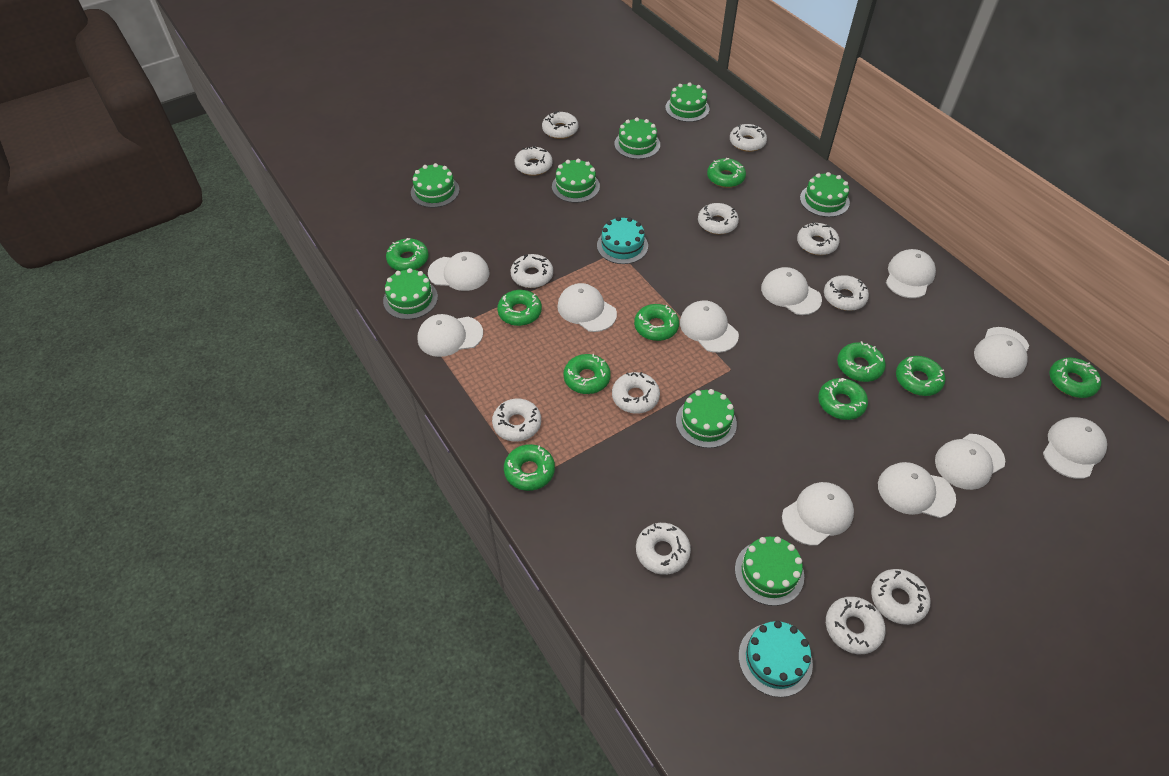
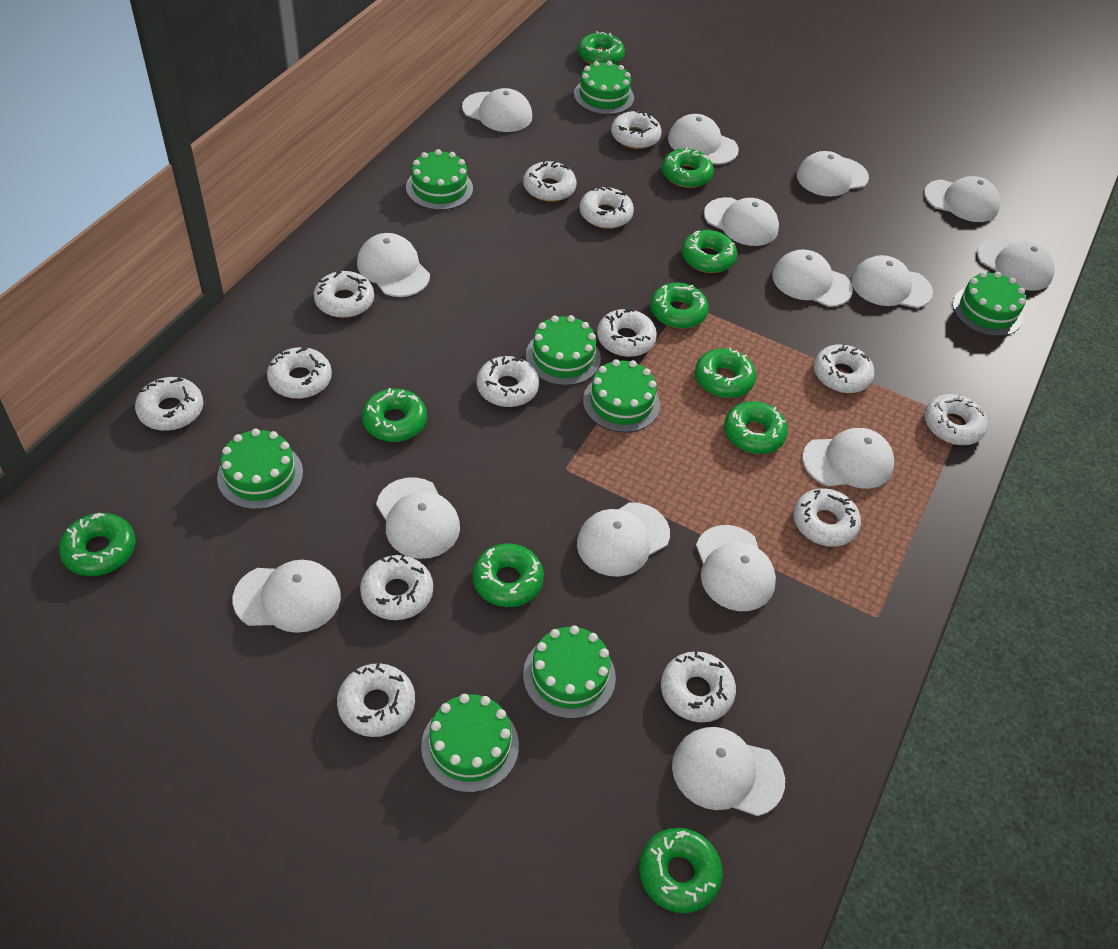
turquoise cake: [597,217,648,264] [739,621,813,697] = 2 -> none = 0
white cap: [418,314,483,357] [428,252,490,291] [557,283,617,332] [680,300,739,353] [761,267,822,315] [782,482,854,546] [878,462,956,518] [886,249,936,298] [935,434,1005,490] [974,327,1029,378] [1043,417,1107,479] = 11 -> [233,560,341,633] [357,233,430,297] [376,477,460,559] [462,88,532,132] [577,502,670,577] [668,114,739,165] [672,727,785,816] [696,525,776,611] [704,197,779,246] [772,249,853,307] [797,151,869,197] [802,428,894,489] [851,255,933,308] [924,176,1000,222] [977,238,1055,291] = 15
white donut: [492,399,541,442] [511,254,553,288] [515,145,553,176] [542,111,578,139] [612,372,660,414] [636,523,691,575] [698,203,739,234] [730,124,767,152] [797,222,840,255] [824,275,869,311] [826,597,886,654] [871,569,931,625] = 12 -> [135,377,203,431] [267,347,332,399] [314,271,374,318] [337,663,415,737] [360,554,433,620] [477,356,539,407] [523,160,577,202] [579,185,634,229] [597,309,657,357] [611,110,662,149] [661,651,736,722] [793,488,861,547] [814,343,874,393] [925,394,988,445] = 14

